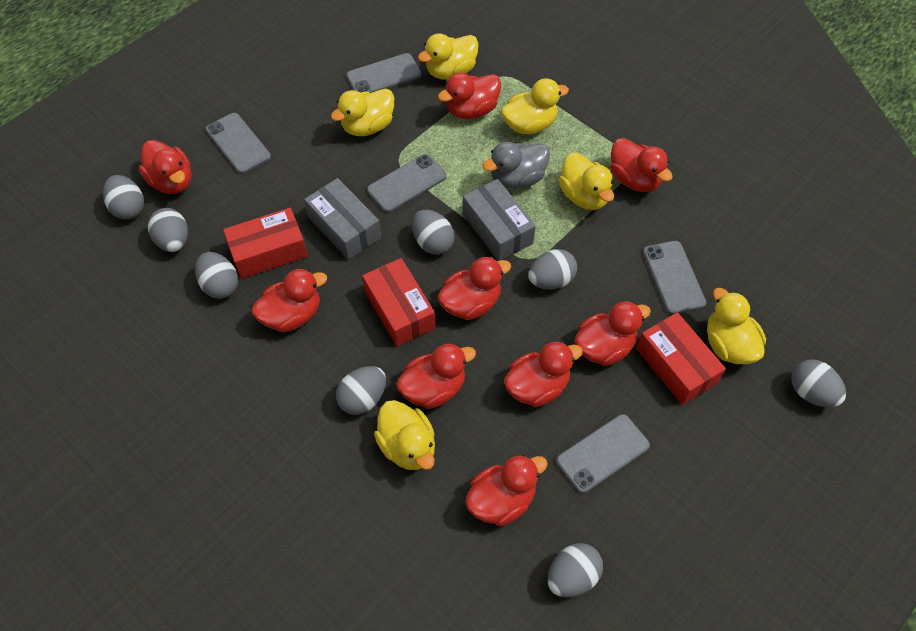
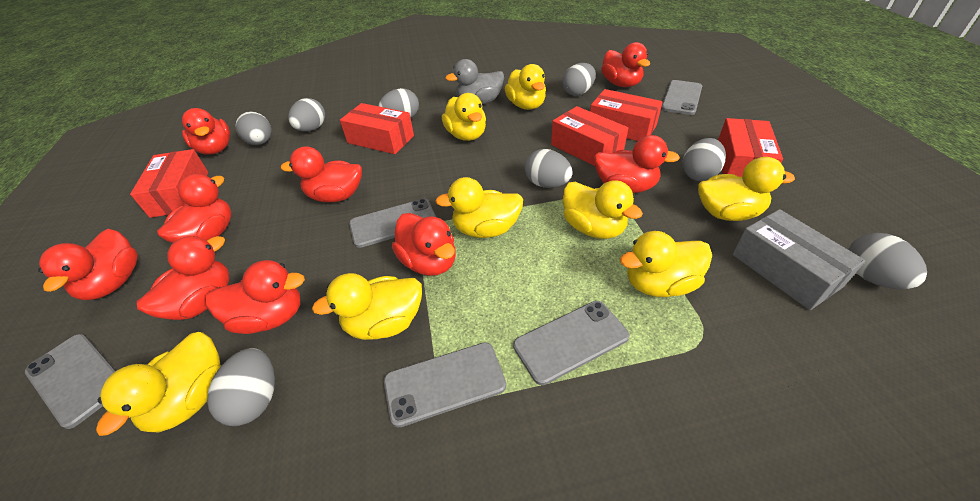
grey box: [304,178,381,260] [463,179,536,261] = 2 -> [732,209,865,310] = 1
red box: [223,208,308,279] [362,258,436,346] [636,312,726,405] = 3 -> [130,149,208,218] [340,103,414,154] [551,106,628,166] [590,89,663,141] [718,118,783,177] = 5
yellow duck: [331,88,394,136] [374,400,435,470] [418,33,479,80] [501,78,569,134] [559,152,614,210] [707,288,766,364] = 6 -> [96,332,221,436] [312,273,422,340] [435,177,523,238] [442,93,486,141] [505,64,546,110] [563,180,643,239] [620,231,712,297] [698,157,795,221] = 8

